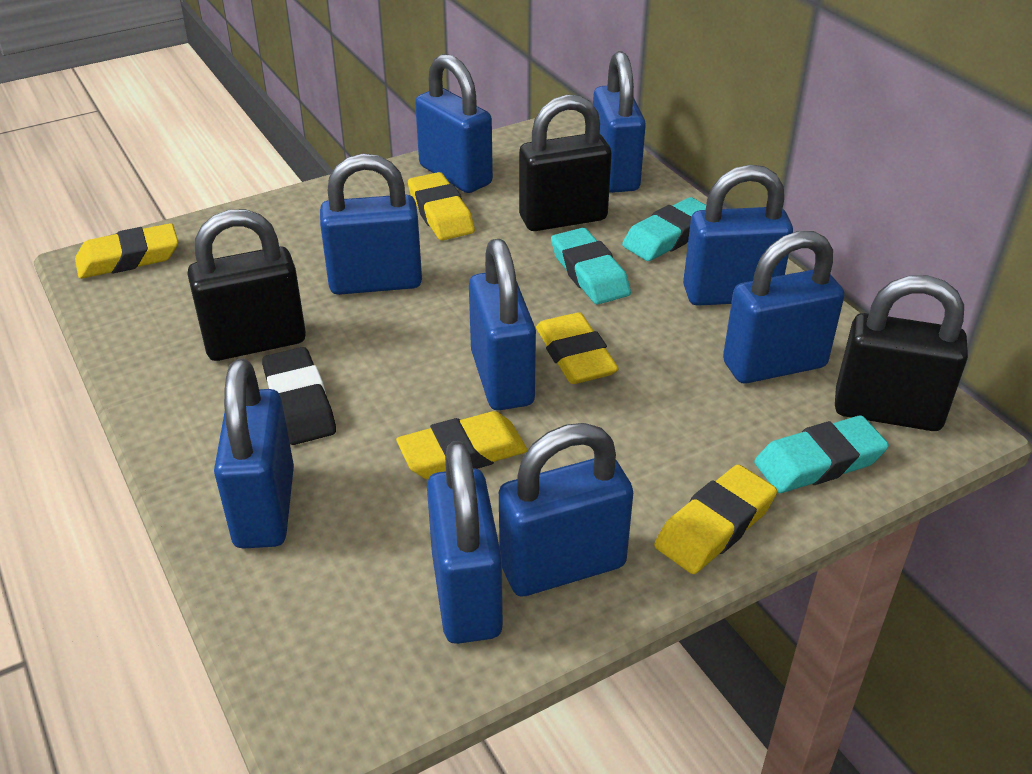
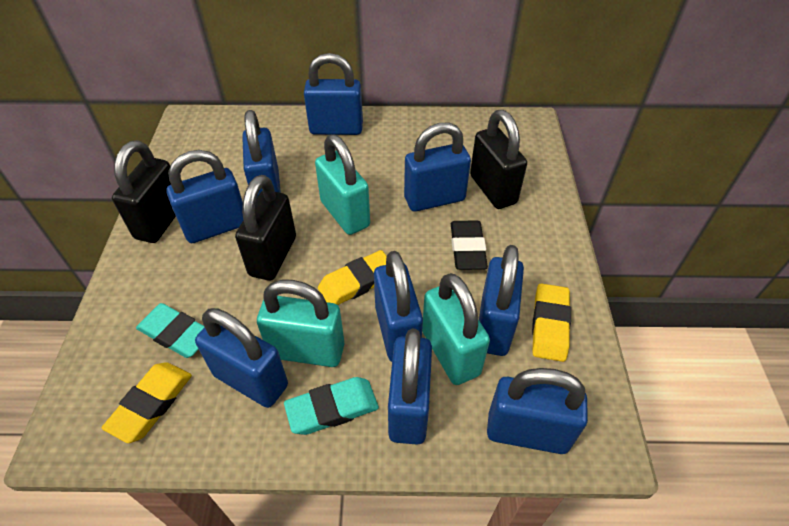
turquoise eraser: [551,228,631,304] [622,197,706,261] [754,415,889,493] = 3 -> [136,303,204,358] [284,377,379,435] = 2
turquoise padlock: none = 0 -> [257,280,344,367] [315,134,370,235] [422,273,490,385] = 3
yellow eraser: [75,223,178,279] [396,411,527,480] [408,172,475,240] [536,312,619,384] [654,465,777,574] = 5 -> [102,362,192,443] [318,250,387,305] [532,283,571,362] = 3

